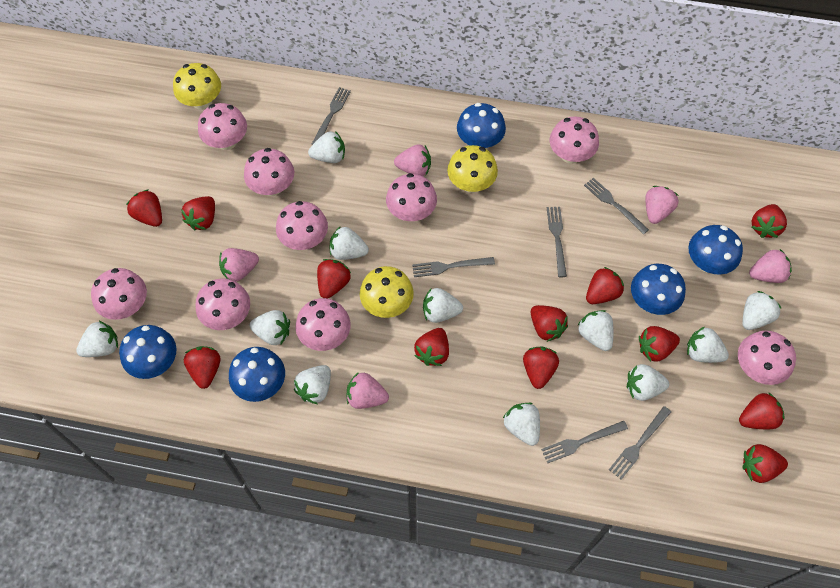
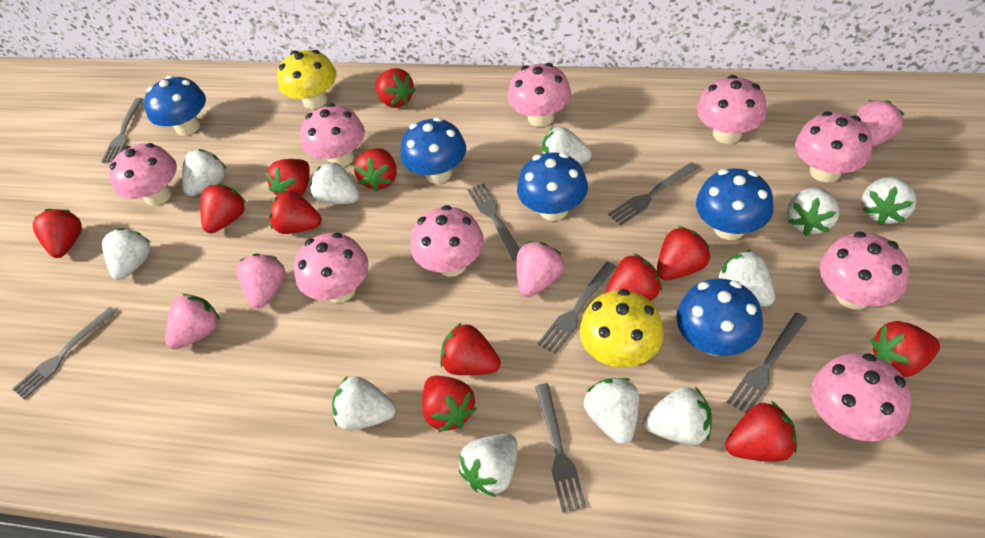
grey fork: [312,87,351,145] [412,257,495,277] [541,421,628,463] [547,207,567,277] [584,178,649,234] [609,406,671,480] = 6 -> [13,307,116,400] [101,98,143,163] [468,183,520,261] [535,383,586,513] [538,261,617,354] [608,162,699,225] [727,312,808,414] = 7
pink strawberry: [219,248,259,282] [347,372,389,409] [394,144,431,176] [645,186,679,224] [749,249,792,283] = 5 -> [165,294,220,349] [237,254,286,309] [517,242,564,297] [856,100,904,147] = 4
yellow mushroom: [173,63,221,110] [359,266,414,318] [447,145,498,193] = 3 -> [277,50,337,109] [580,289,664,367] = 2

